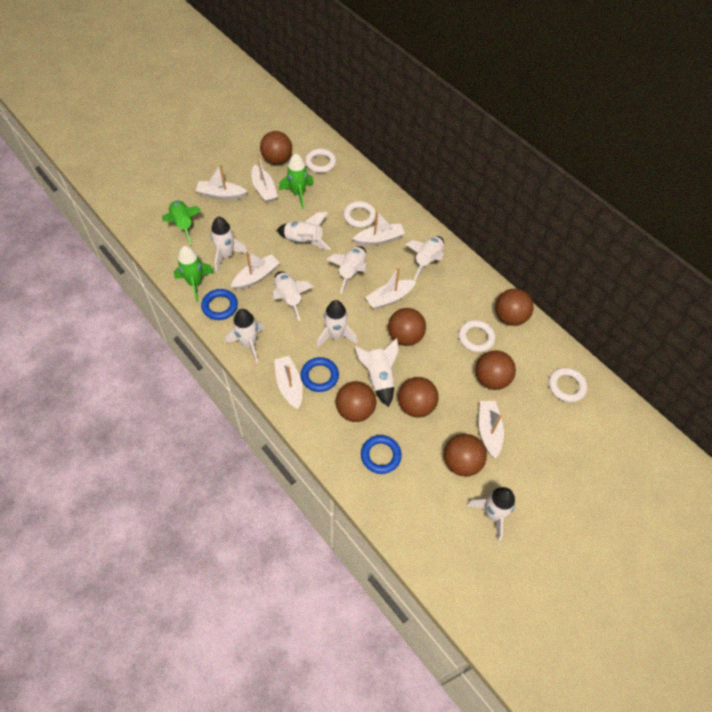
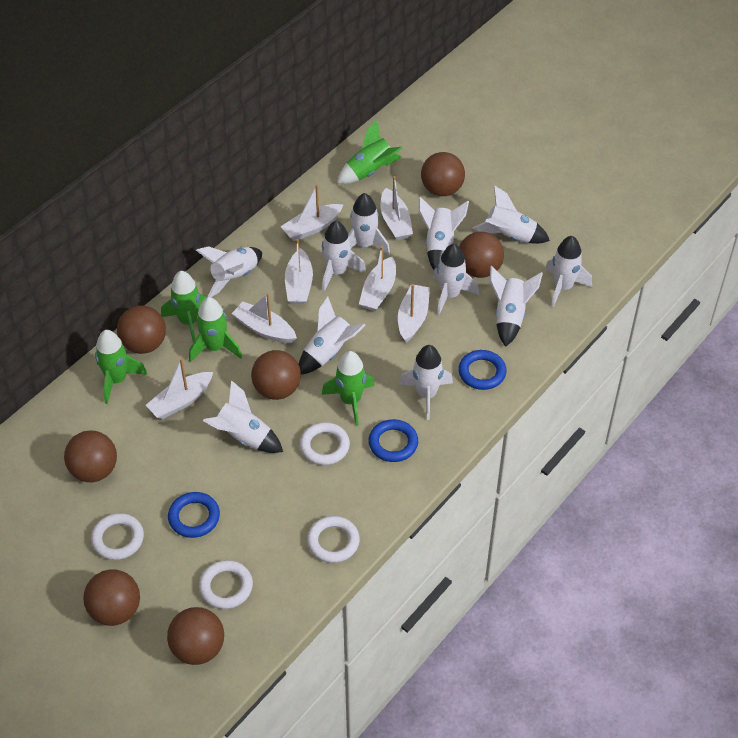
green rocket: [162,200,201,245] [174,246,214,302] [279,153,314,209] = 3 -> [95,330,148,404] [161,271,208,343] [189,297,242,362] [322,351,375,426] [337,120,403,184] = 5
white rocket: [211,217,249,271] [225,309,264,363] [272,271,313,321] [277,212,331,250] [316,300,358,348] [327,246,367,294] [355,338,399,407] [405,236,444,280] [466,487,515,541] = 9 -> [196,246,262,297] [203,380,283,453] [299,296,365,374] [322,221,366,292] [348,193,390,256] [399,345,453,420] [419,197,469,270] [433,244,479,315] [472,185,550,244] [490,266,543,347] [545,236,592,307] = 11

